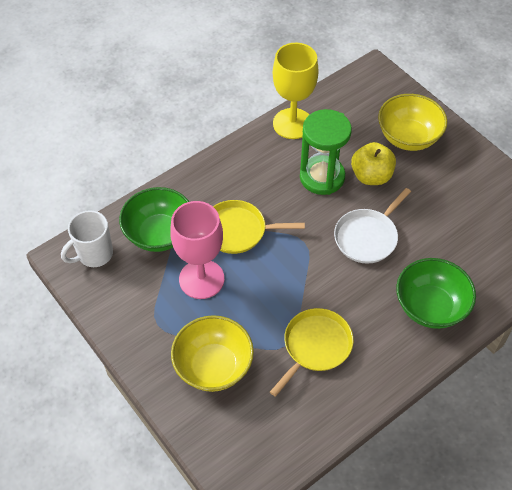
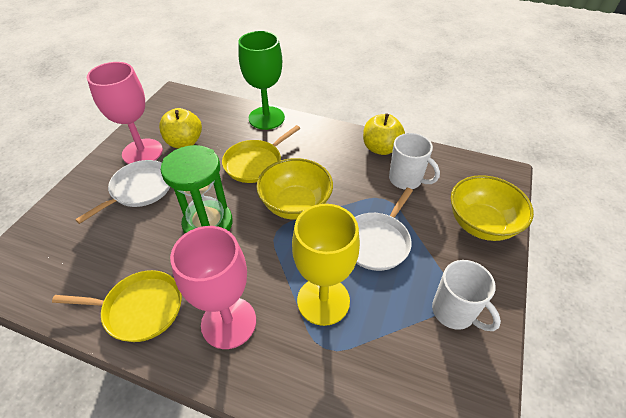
green bowl: [119,187,189,252] [396,258,476,329] = 2 -> none = 0
green goblet: none = 0 -> [238,31,285,130] = 1
pink goblet: [170,201,224,299] = 1 -> [87,62,163,164] [170,226,256,349] = 2
white mug: [61,210,113,267] = 1 -> [389,133,440,190] [432,260,501,331] = 2
white pan: [334,188,411,264] = 1 -> [75,160,170,224] [355,188,413,271] = 2
yellow apple: [351,142,396,185] = 1 -> [159,108,202,148] [363,113,405,155] = 2

